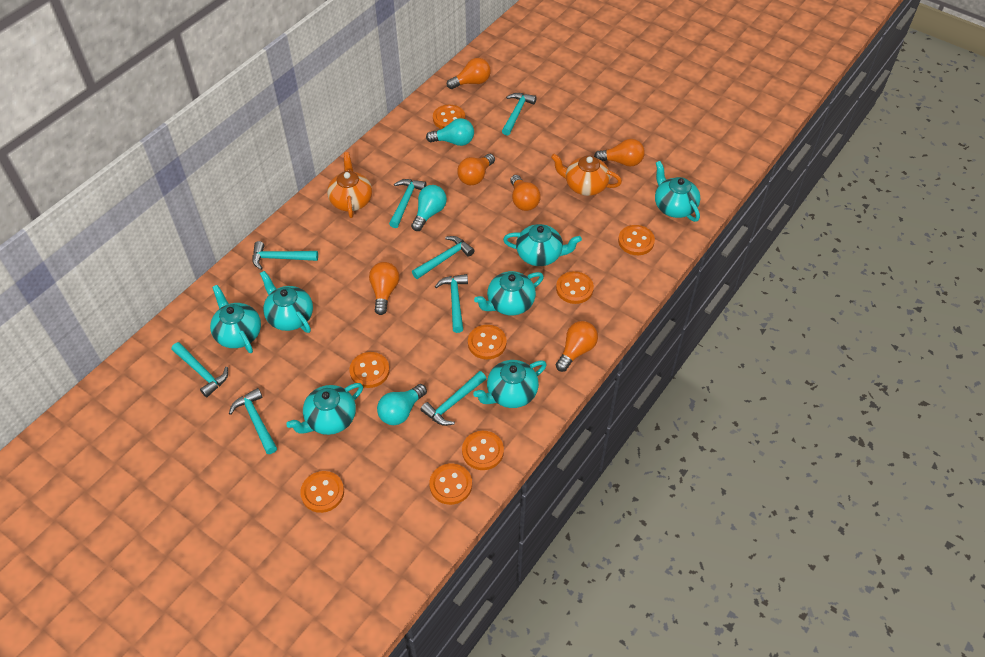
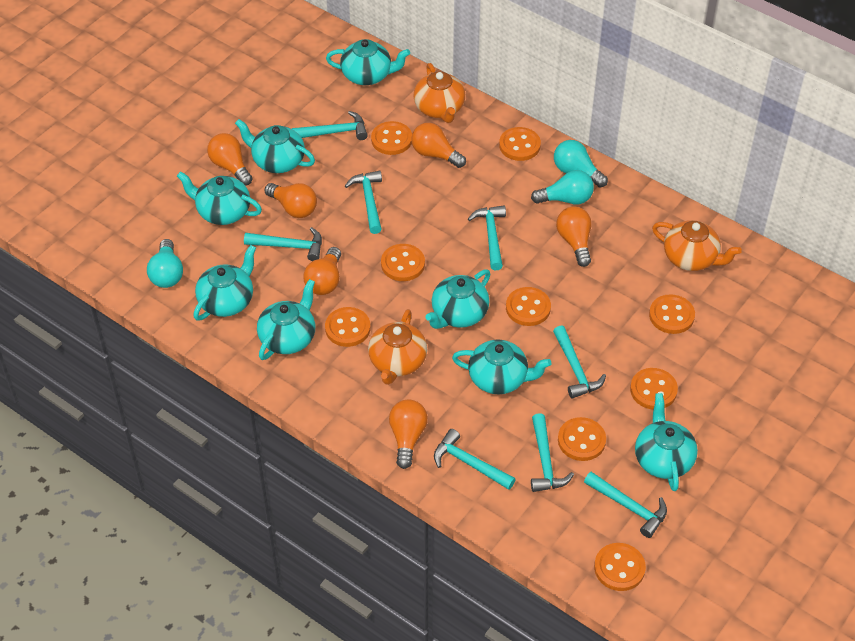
orange button: [300,471,344,513] [349,352,390,388] [429,463,472,505] [433,105,465,129] [462,431,504,470] [468,325,507,360] [556,271,594,304] [618,225,655,255] = 8 -> [325,307,371,347] [371,121,412,155] [381,244,425,281] [499,127,541,161] [506,287,551,326] [558,417,606,461] [594,543,646,591] [630,368,678,410] [649,294,695,334] = 9
orange teapot: [327,152,372,218] [551,154,622,196] = 2 -> [368,309,427,385] [413,63,465,123] [652,220,742,271] = 3
turquoise teapot: [210,285,261,353] [260,271,313,333] [286,383,363,435] [473,360,547,408] [474,271,544,315] [503,224,582,266] [655,161,700,222] = 7 -> [177,171,262,225] [193,245,256,321] [235,119,315,173] [257,279,315,360] [326,39,410,85] [425,269,491,329] [452,339,552,395] [635,393,698,491] = 8

